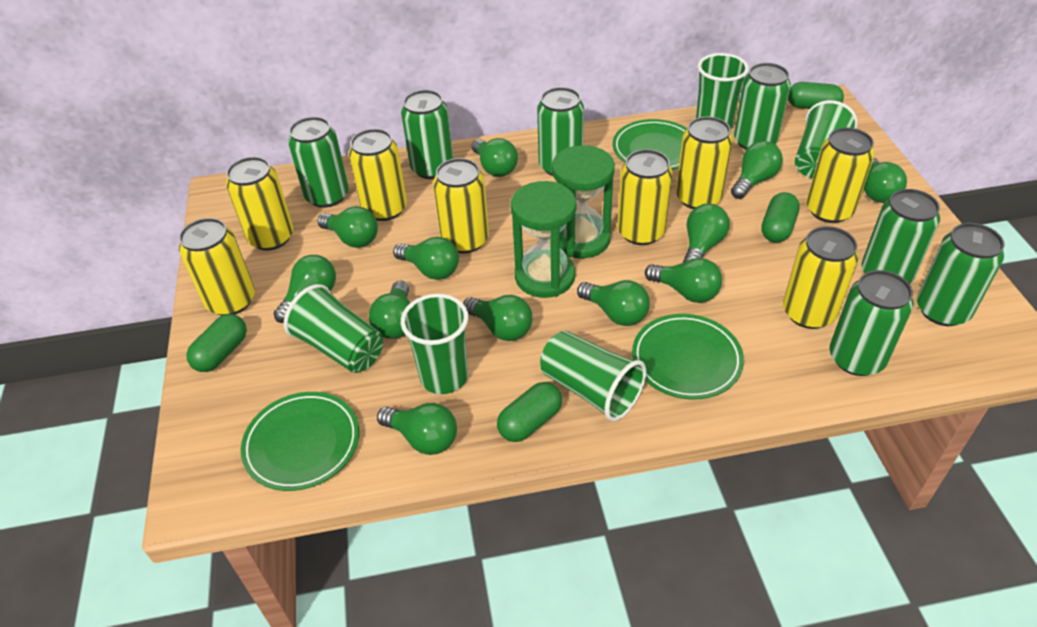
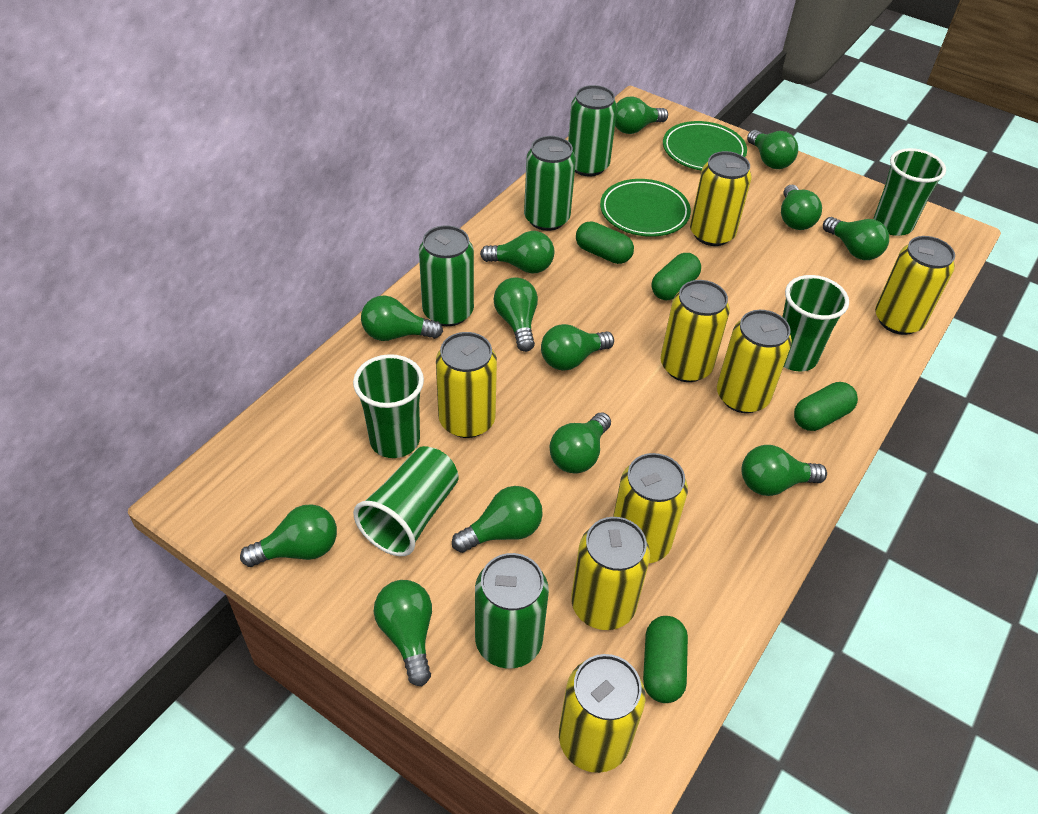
green can: [288,117,349,208] [401,90,453,179] [537,87,584,176] [734,63,791,150] [830,270,913,376] [861,189,940,284] [917,223,1005,326] = 7 -> [419,225,474,326] [475,553,549,669] [524,136,576,231] [568,85,617,176] = 4
green cup: [284,284,383,373] [401,294,469,394] [540,331,646,422] [696,53,749,129] [795,100,857,179] = 5 -> [353,354,424,458] [353,446,459,556] [782,275,849,372] [873,148,946,236] = 4
green hourglass: [511,181,576,298] [552,145,615,258] = 2 -> none = 0
green light bulb: [274,255,336,323] [317,206,378,248] [369,280,411,339] [377,403,457,455] [393,237,459,280] [463,295,532,341] [471,138,518,177] [577,280,650,326] [645,258,722,303] [683,204,730,263] [731,141,783,199] [864,157,907,203] = 12 -> [240,504,337,567] [361,295,443,341] [374,580,432,686] [452,486,543,553] [480,231,554,273] [494,277,538,352] [541,324,614,371] [549,412,611,473] [615,96,668,134] [742,445,827,496] [747,130,798,169] [781,185,822,230] [823,217,889,260] = 13
green plate: [241,392,359,491] [613,119,687,170] [632,314,744,399] = 3 -> [600,179,691,237] [663,121,747,171] = 2

